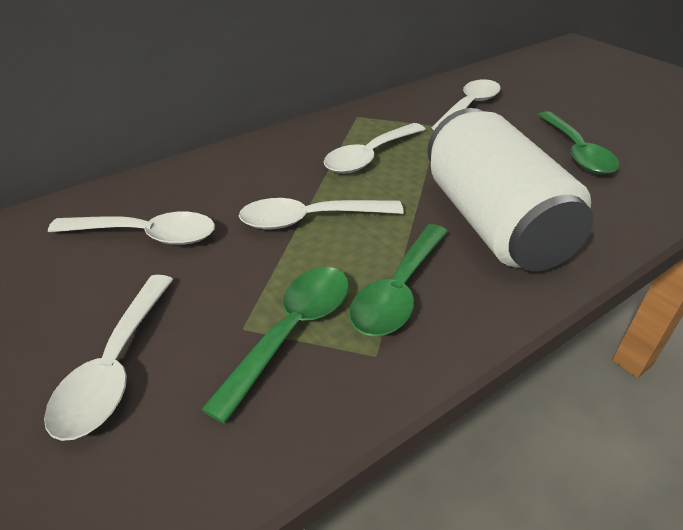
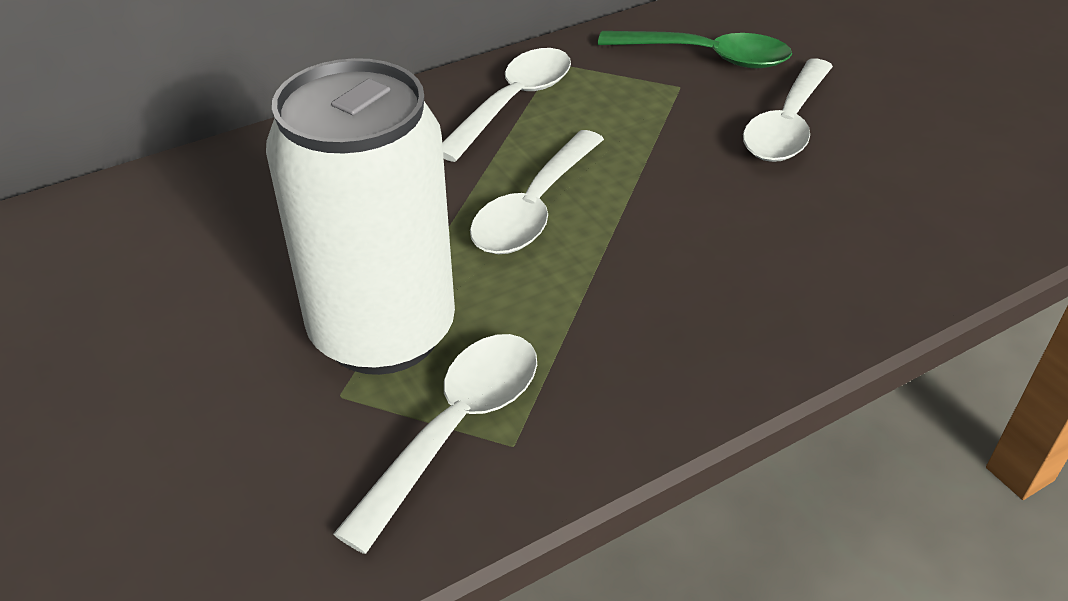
green spoon: [201,267,349,424] [349,224,448,336] [538,111,620,174] = 3 -> [598,31,792,68] = 1
white spoon: [44,275,174,441] [48,212,215,245] [239,198,404,229] [324,123,425,174] [431,79,501,130] = 5 -> [333,334,537,554] [442,48,571,162] [470,130,604,254] [743,59,833,162] = 4

